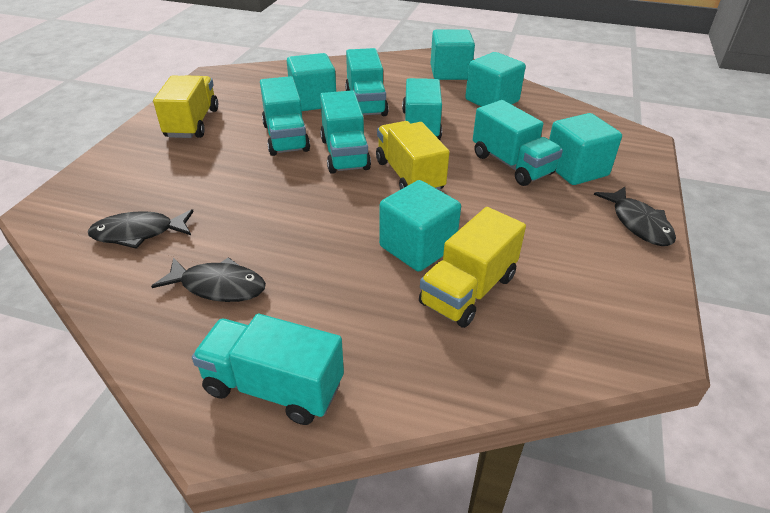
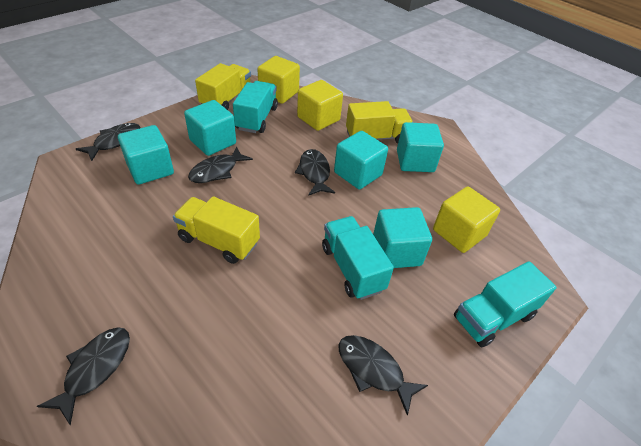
black fish: [88,209,194,249] [151,257,266,302] [594,187,676,246] = 3 -> [37,327,130,425] [76,123,140,161] [188,146,253,183] [295,149,335,196] [338,335,428,416] = 5
turquoise truck: [192,314,344,425] [260,76,310,156] [320,90,371,174] [345,48,389,116] [402,78,442,140] [473,100,563,186] = 6 -> [233,81,278,133] [322,216,394,300] [454,261,557,347] = 3
yellow cube: none = 0 -> [257,56,300,104] [297,80,343,131] [433,187,500,253] = 3

